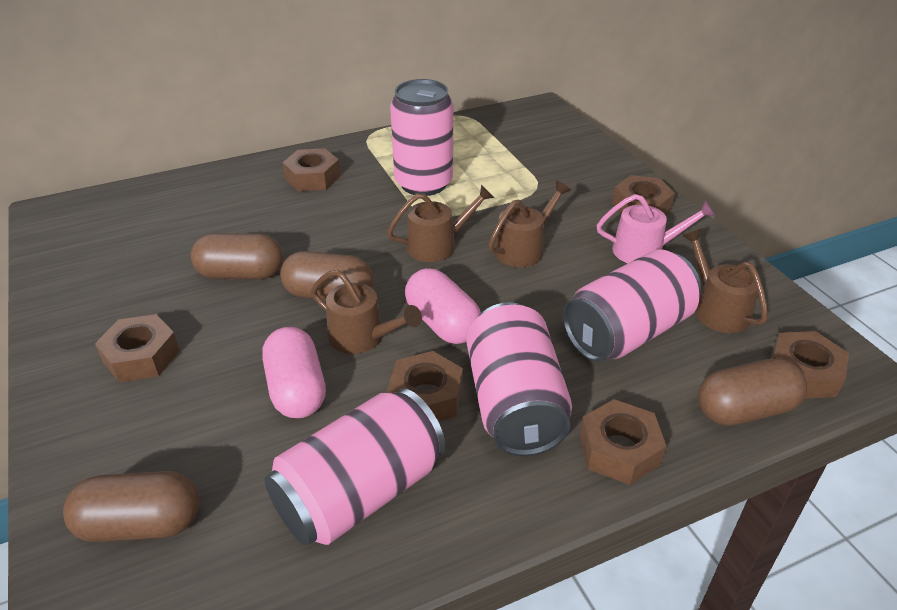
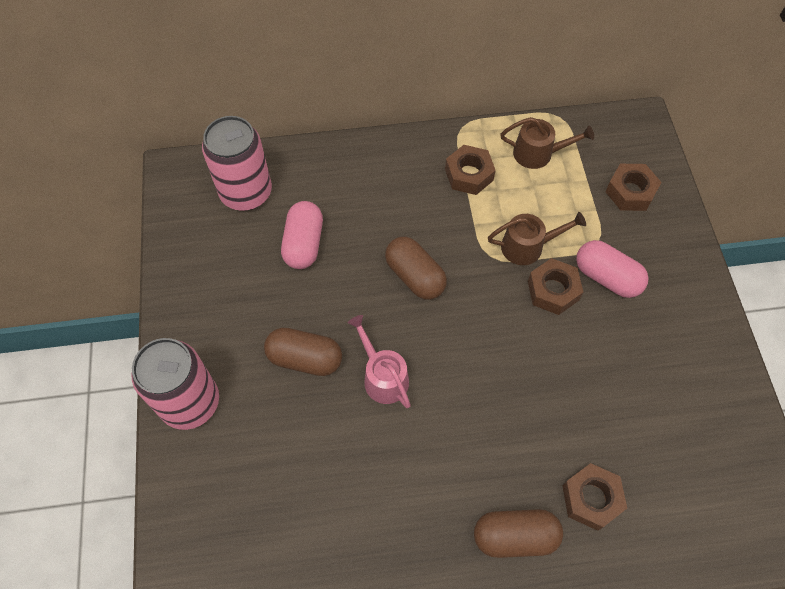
brown capsule: [63,471,200,542] [191,233,283,279] [280,251,374,300] [698,358,807,426] = 4 -> [264,328,342,376] [385,237,447,300] [474,509,563,558] = 3
brown nut: [95,314,180,382] [283,148,340,191] [387,351,463,421] [579,399,667,485] [612,175,675,215] [770,331,849,399] = 6 -> [445,145,496,195] [528,258,583,315] [562,463,627,531] [605,164,661,211] = 4
brown watering can: [311,270,422,354] [387,185,494,262] [488,181,571,267] [683,229,768,333] = 4 -> [488,212,586,265] [500,117,594,169] = 2
pink can: [265,389,445,546] [390,79,453,196] [466,302,572,456] [562,249,701,362] = 4 -> [132,338,219,430] [202,116,272,211] = 2

